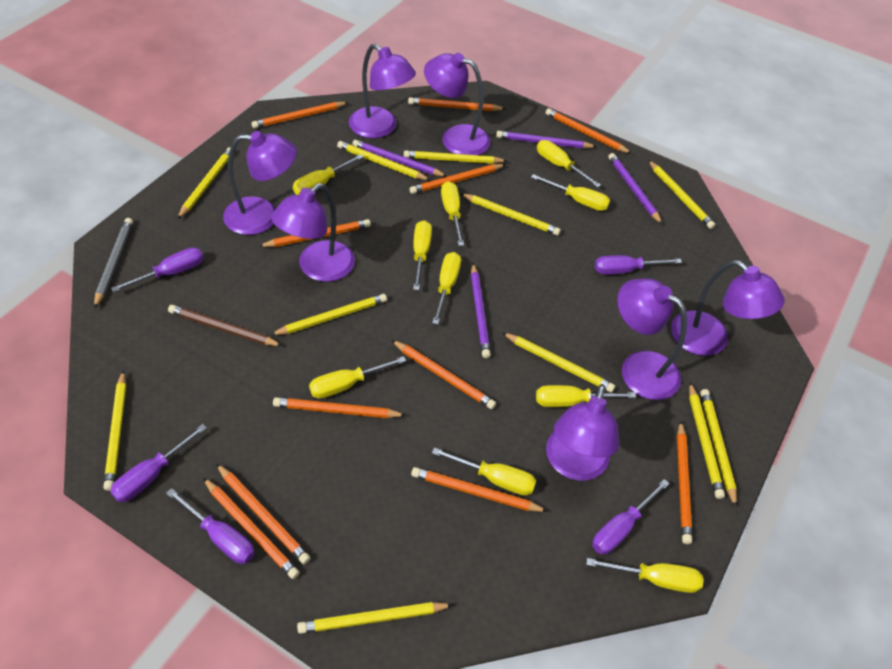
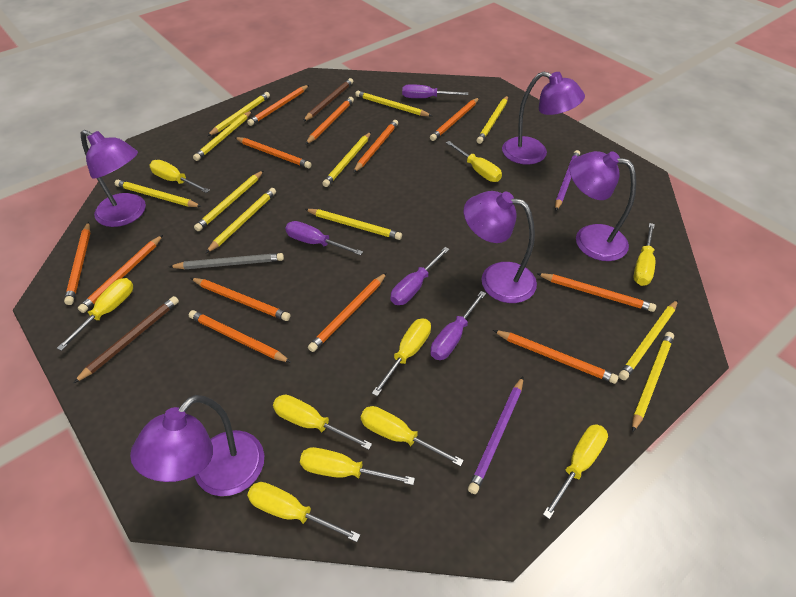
brown pencil: [168,305,282,346] = 1 -> [74,296,179,383] [303,78,353,121] = 2
orange pencil: [203,478,300,579] [216,464,310,564] [251,102,349,129] [258,219,371,247] [273,397,406,418] [392,340,496,409] [408,97,506,111] [410,164,506,194] [411,467,548,512] [545,108,632,154] [677,421,692,544] = 11 -> [64,222,90,305] [78,235,163,313] [189,310,291,362] [191,278,290,321] [234,137,312,168] [247,85,309,126] [305,97,354,145] [308,273,387,352] [353,120,398,173] [430,98,479,141] [493,330,619,384] [537,273,656,312] = 12
purple lamp: [223,131,297,235] [271,183,355,282] [349,44,416,138] [424,53,490,155] [546,384,619,481] [617,278,687,400] [671,260,785,356] = 7 -> [81,130,146,227] [130,395,264,496] [464,191,537,303] [502,71,585,165] [569,151,636,261] = 5
purple pencil: [352,140,448,177] [471,263,491,358] [496,131,597,148] [608,153,663,225] = 4 -> [468,377,523,494] [555,150,580,211] = 2
purple screwdriver: [110,424,207,502] [111,247,204,292] [166,488,255,564] [592,479,670,555] [595,255,682,275] = 5 -> [285,221,363,256] [391,247,450,305] [402,84,468,98] [430,291,486,360] = 4

